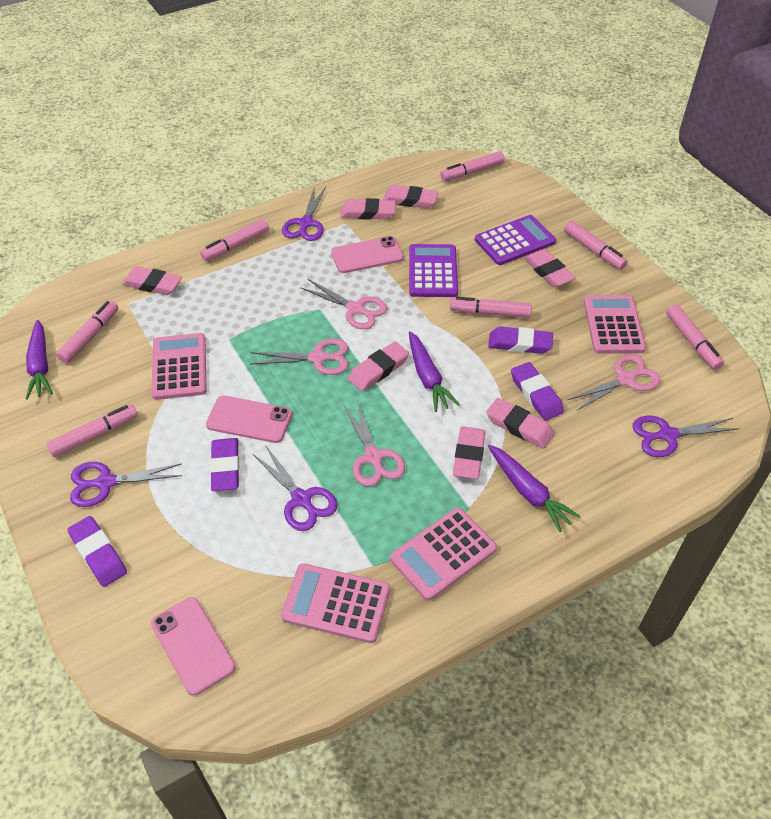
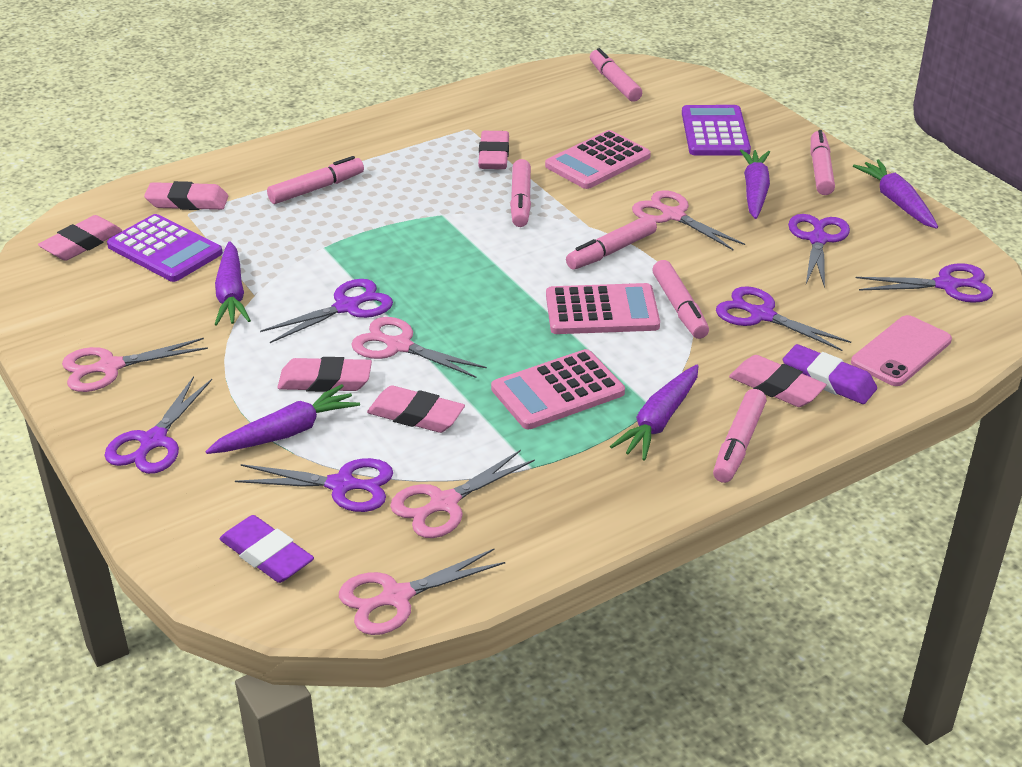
pink calculator: [151,333,206,400] [281,563,390,643] [390,508,497,601] [584,295,646,354] = 4 -> [491,349,625,429] [545,130,651,189] [546,283,660,334] = 3
pink eraser: [122,266,182,295] [340,198,396,220] [348,341,409,391] [383,185,438,208] [453,426,485,479] [486,398,554,449] [524,249,576,287] = 7 -> [38,215,122,261] [144,181,229,210] [277,357,372,392] [367,385,465,433] [478,131,509,169] [729,355,827,407] = 6
pink phone: [151,597,236,696] [206,396,292,443] [331,236,404,273] = 3 -> [851,315,952,386] = 1
pink scissors: [250,338,348,375] [300,279,387,329] [343,400,405,486] [567,354,661,411] = 4 -> [62,338,208,392] [339,549,505,635] [351,317,487,378] [390,450,535,538] [632,190,745,251] = 5
purple carrot: [26,320,53,400] [409,331,460,412] [488,444,580,532] = 3 -> [206,384,360,454] [215,241,251,326] [610,365,698,461] [740,149,770,219] [853,159,938,229] = 5
purple eraser: [67,516,127,587] [210,438,239,491] [488,326,553,354] [511,362,564,420] = 4 -> [220,515,314,583] [783,344,877,404] = 2
purple scissors: [70,462,182,507] [253,446,338,531] [282,186,326,241] [633,416,740,457] = 4 -> [104,376,212,474] [235,458,393,512] [260,279,393,343] [716,286,851,351] [788,214,850,288] [856,263,993,303] = 6

